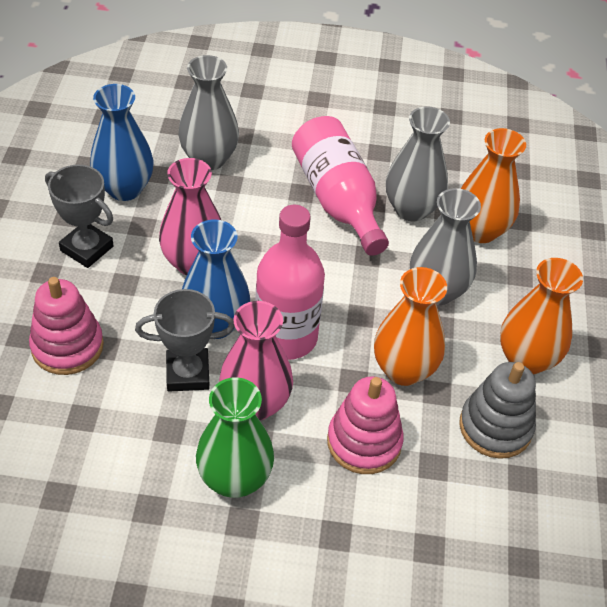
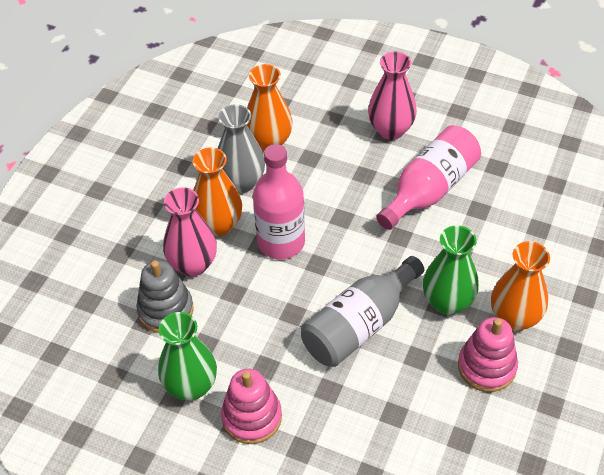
blue vase: [90,84,154,201] [182,220,250,339] = 2 -> none = 0
green vase: [196,377,274,498] = 1 -> [158,312,217,401] [423,225,479,315] = 2
grey bottle: none = 0 -> [301,256,425,367] = 1
grey trophy: [45,165,114,268] [135,289,235,392] = 2 -> none = 0
grey vase: [178,55,239,170] [386,106,450,222] [410,188,481,305] = 3 -> [218,104,265,193] = 1

